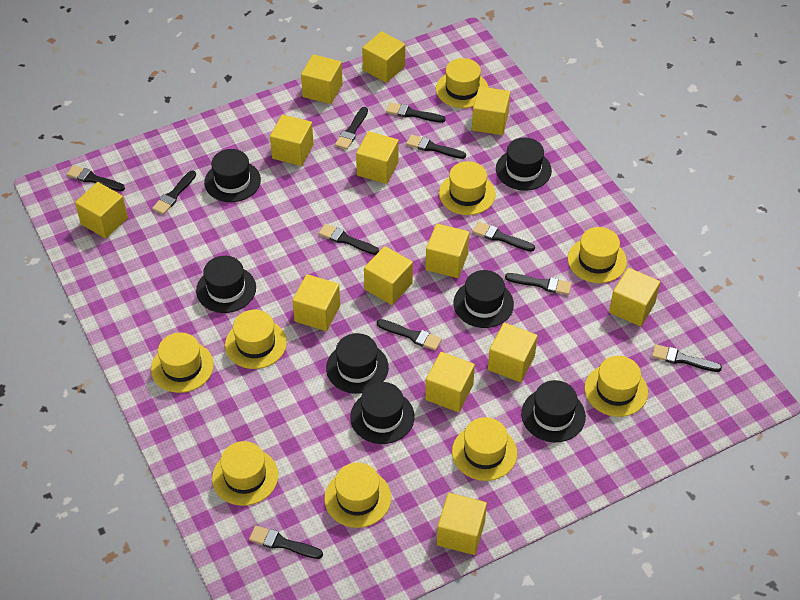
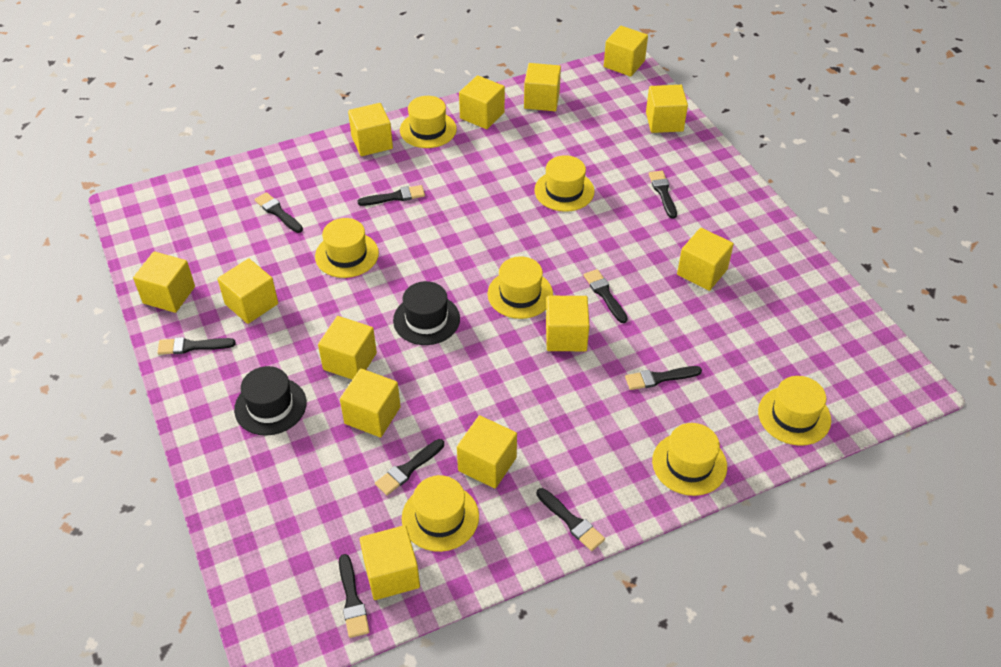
black brush: [67,165,125,191] [152,171,196,215] [249,525,323,559] [319,224,379,255] [335,107,368,150] [377,319,442,351] [386,102,446,123] [406,135,466,159] [473,222,535,252] [505,273,572,295] [652,344,722,372] = 11 -> [157,337,236,355] [255,192,303,233] [339,554,370,638] [357,185,425,206] [375,439,444,495] [537,488,605,551] [584,269,628,323] [625,366,702,390] [649,171,677,219] = 9
black hat: [196,256,256,313] [204,149,261,202] [326,333,389,394] [350,382,415,444] [454,270,514,328] [496,138,552,190] [521,380,586,442] = 7 -> [234,366,306,436] [393,281,460,345] = 2
yellow hat: [151,333,214,393] [212,441,278,506] [225,310,287,369] [324,462,391,528] [436,58,489,108] [439,161,496,215] [452,417,517,481] [568,227,627,283] [584,356,648,417] = 9 -> [315,218,379,278] [400,96,457,148] [402,475,479,552] [487,256,553,319] [534,155,595,212] [652,423,727,496] [758,376,831,446] = 7

